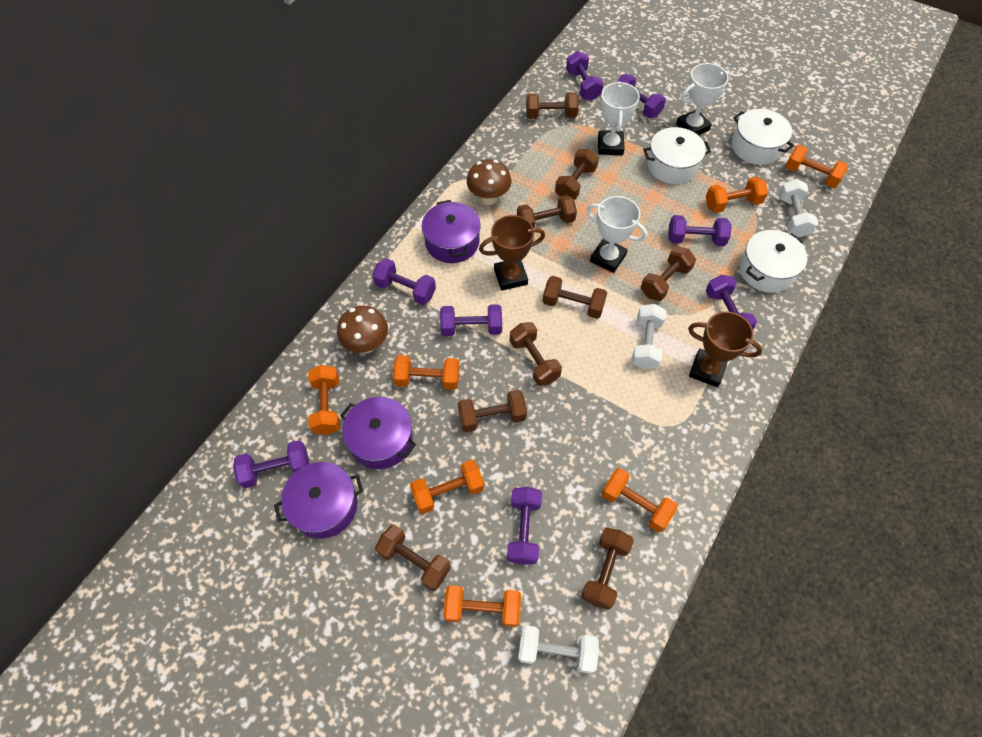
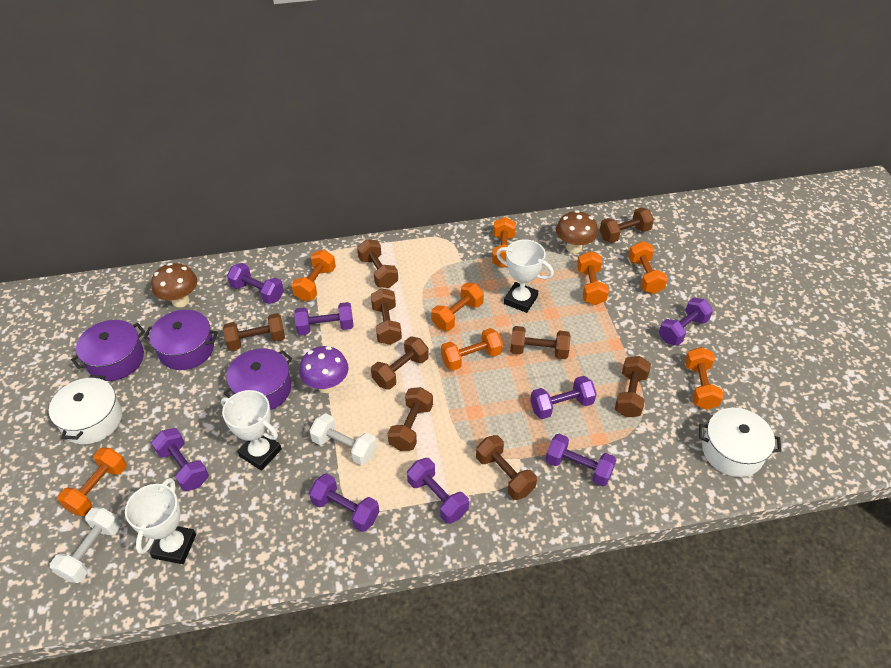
brown trophy: [479,215,545,291] [688,311,763,387] = 2 -> none = 0
orange dumbbell: [308,365,340,435] [393,355,460,390] [410,460,484,514] [443,585,521,627] [602,468,678,532] [706,177,768,213] [786,145,848,188] = 7 -> [57,447,127,516] [291,250,336,301] [431,283,484,331] [441,328,503,371] [492,217,516,268] [577,251,609,305] [628,241,668,294] [685,347,724,410] = 8
purple mushroom: none = 0 -> [299,346,349,393] = 1
white dumbbell: [518,625,599,674] [632,304,666,369] [778,179,818,237] = 3 -> [50,507,121,583] [310,413,377,465] = 2
white pot: [643,127,711,184] [732,109,794,165] [739,230,807,293] = 3 -> [49,375,122,444] [699,408,781,477] = 2

